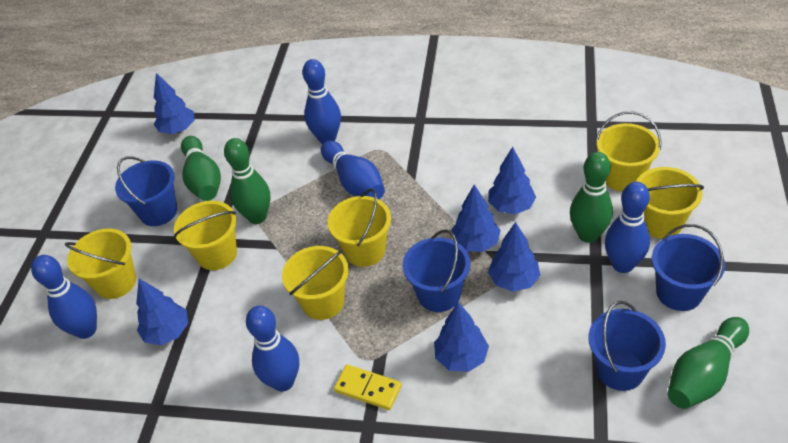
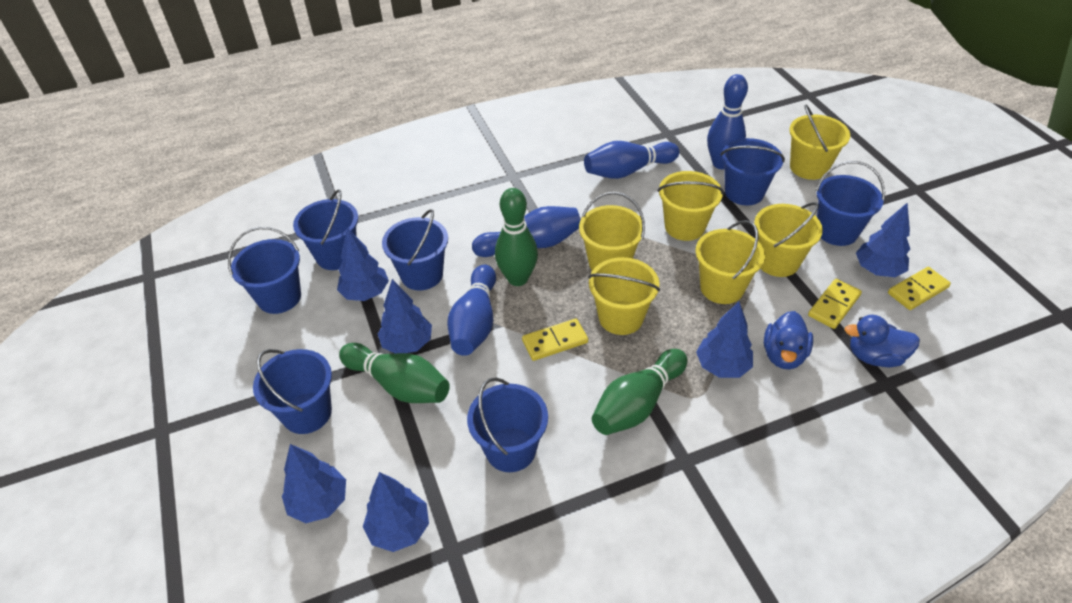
blue bowling pin: [31,255,97,339] [246,306,299,392] [302,59,341,144] [321,141,385,199] [605,182,650,273] = 5 -> [447,264,496,356] [472,206,581,257] [584,141,679,179] [707,74,748,169] = 4
blue bucket: [115,156,178,226] [403,229,470,312] [588,301,666,391] [652,224,725,311] = 4 -> [228,227,301,314] [253,349,332,434] [293,189,358,270] [382,209,448,290] [467,377,548,472] [720,138,785,206] [815,161,885,246] = 7
blue duck: none = 0 -> [764,311,813,369] [845,315,920,367] = 2
green bowling pin: [181,136,221,201] [224,138,271,224] [570,152,613,243] [668,317,749,409] = 4 -> [339,343,450,403] [495,188,538,286] [592,349,687,435] = 3
yellow domino: [334,364,402,410] = 1 -> [522,319,588,361] [808,279,862,329] [888,267,951,310] = 3

